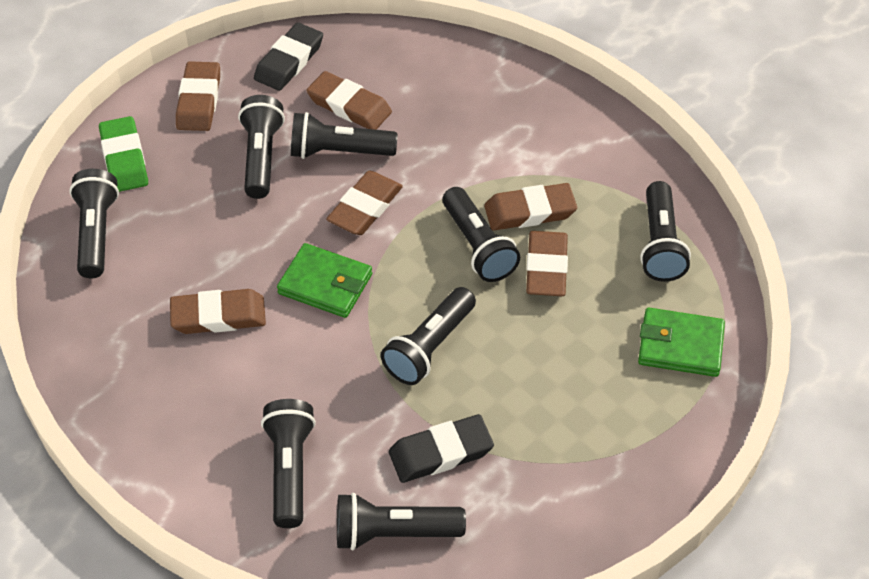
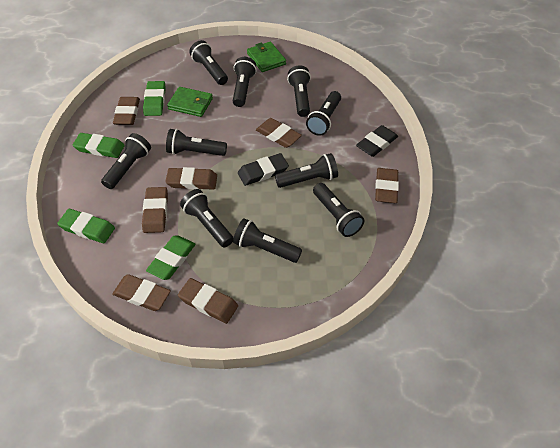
black flashlight: [69,169,119,278] [238,95,285,199] [261,399,316,528] [291,112,398,159] [337,493,466,550] [381,287,476,385] [443,187,520,282] [640,181,691,282] = 8 -> [101,133,151,189] [166,129,227,156] [180,189,233,248] [189,40,228,85] [233,57,257,107] [233,218,302,263] [275,153,338,188] [287,65,311,117] [306,91,341,136] [313,183,364,237] = 10
brown eraser: [170,289,266,334] [176,61,220,131] [306,71,392,130] [326,171,403,235] [484,183,577,231] [526,231,568,296] = 6 -> [112,274,171,311] [113,97,140,125] [142,187,168,233] [165,167,217,190] [178,278,238,324] [256,118,302,148] [375,168,399,203] = 7
green eraser: [99,116,148,192] = 1 -> [57,209,115,243] [73,133,125,158] [143,81,166,116] [146,236,196,280] = 4

